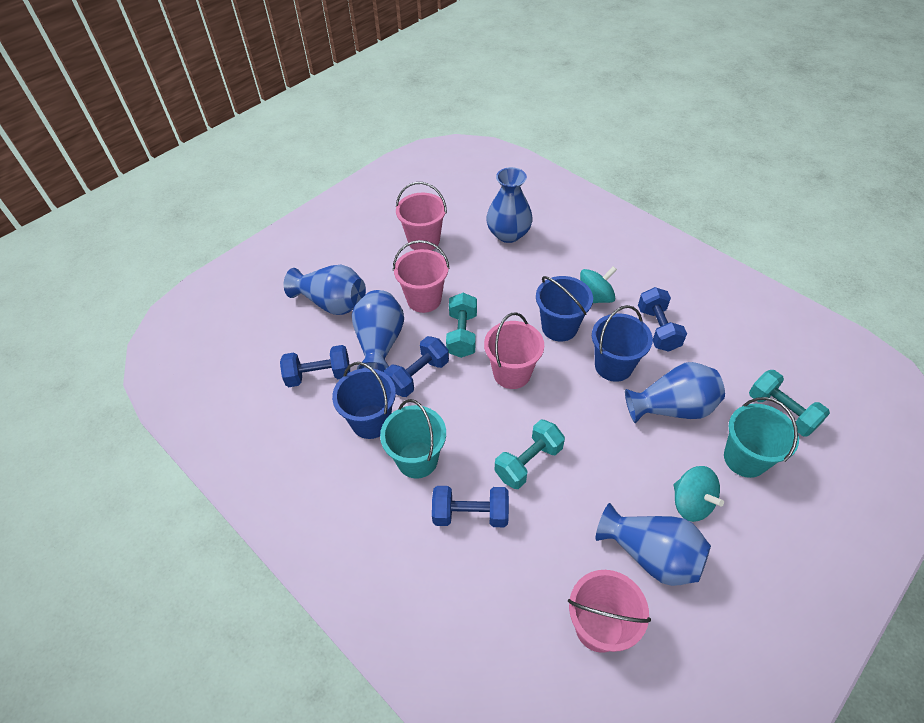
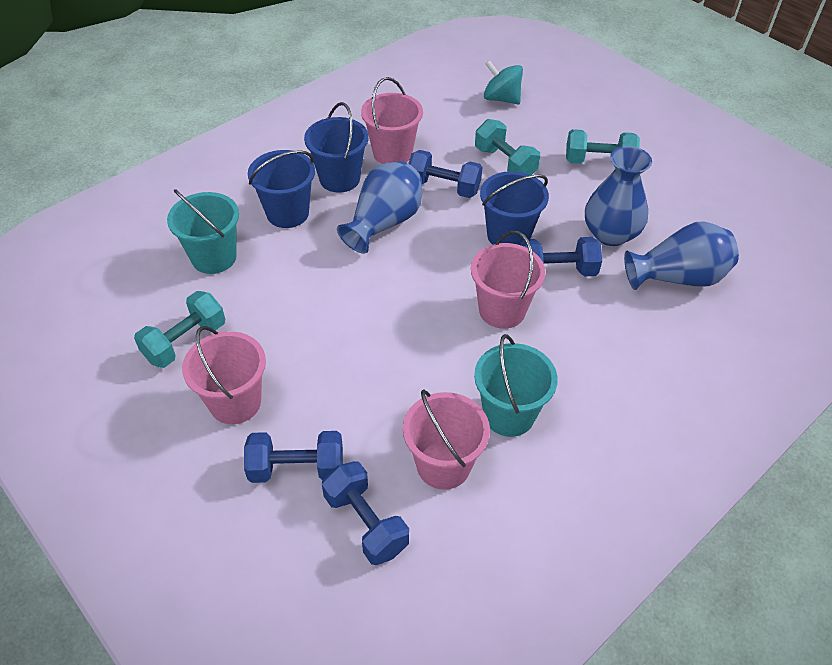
blue vase: [284,265,366,315] [352,290,404,372] [486,167,533,243] [596,503,711,586] [625,362,725,423] = 5 -> [337,161,422,254] [585,146,652,246] [624,221,739,290] = 3
turquoise spinning top: [580,266,617,303] [674,466,724,522] = 2 -> [484,60,523,104] = 1

